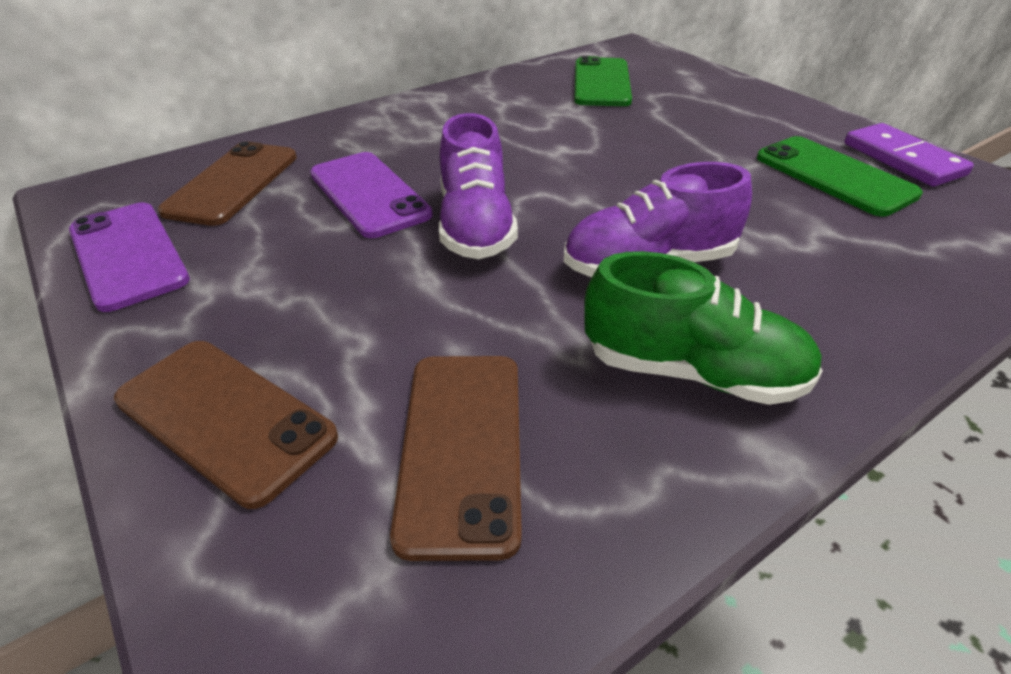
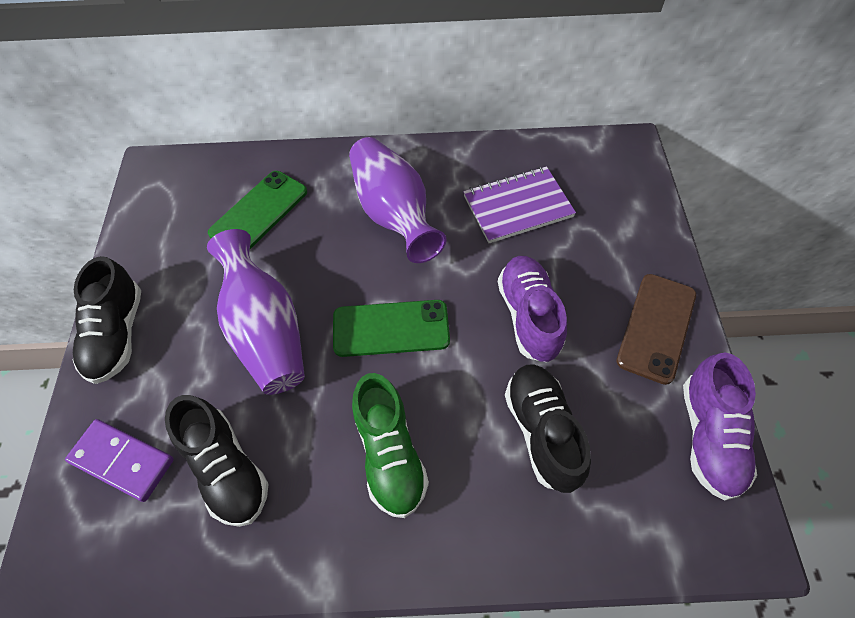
black shoe: none = 0 -> [73,256,141,384] [165,395,268,527] [505,365,591,493] = 3
brown phone: [114,341,338,509] [158,141,297,226] [390,356,522,561] = 3 -> [616,274,696,385] = 1
purple notebook: none = 0 -> [463,166,576,243] = 1
purple phone: [69,202,190,312] [310,152,433,238] = 2 -> none = 0
purple vase: none = 0 -> [207,229,305,395] [349,137,446,263] = 2

